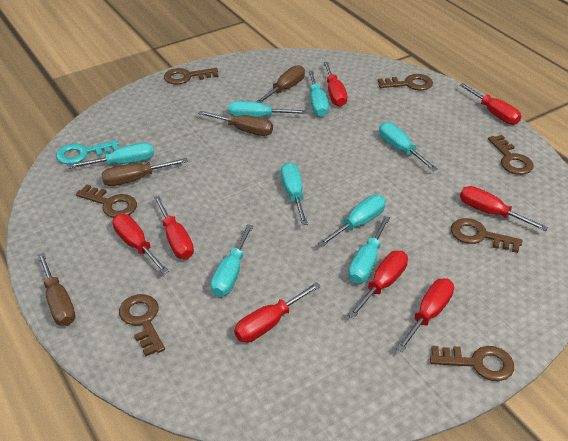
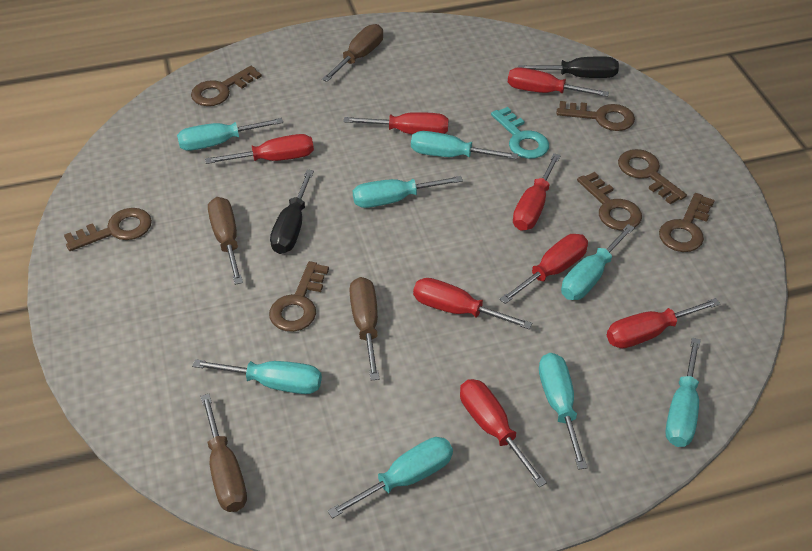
black screwdriver: none = 0 -> [270,170,314,254] [518,56,619,78] = 2

